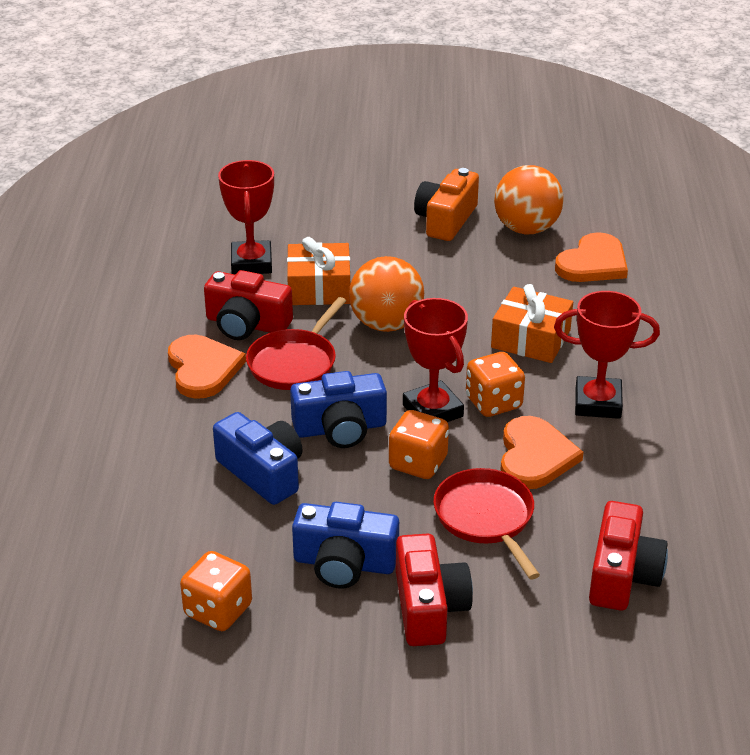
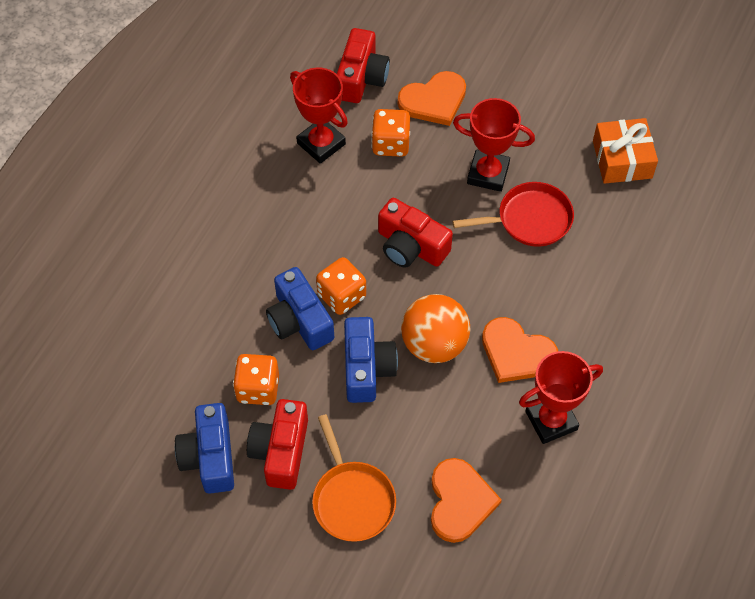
orange ball: [349,256,424,332] [494,165,564,234] = 2 -> [401,294,470,363] = 1
orange camera: [414,168,479,241] = 1 -> none = 0
orange gift: [287,237,351,305] [491,284,573,363] = 2 -> [593,118,658,184] = 1
orange pan: none = 0 -> [312,414,396,542] = 1
red pan: [246,297,346,390] [433,468,540,579] = 2 -> [453,182,574,247] = 1

